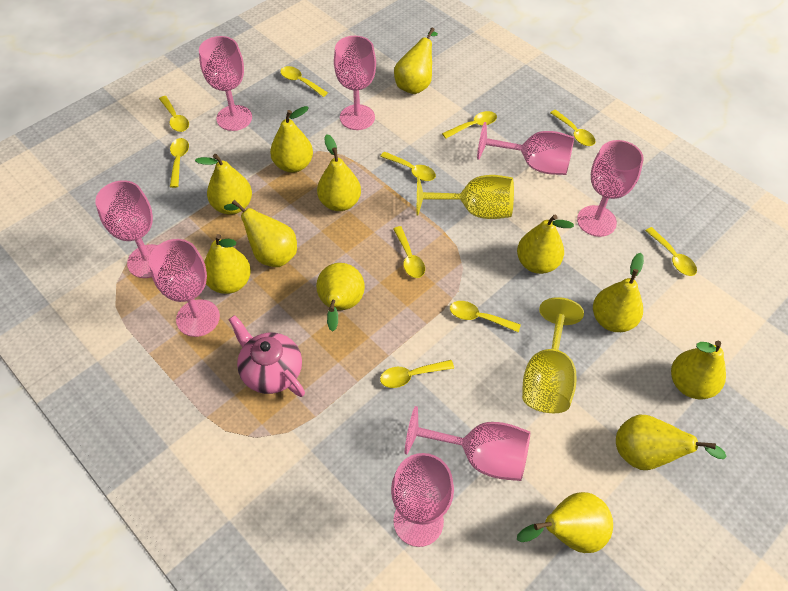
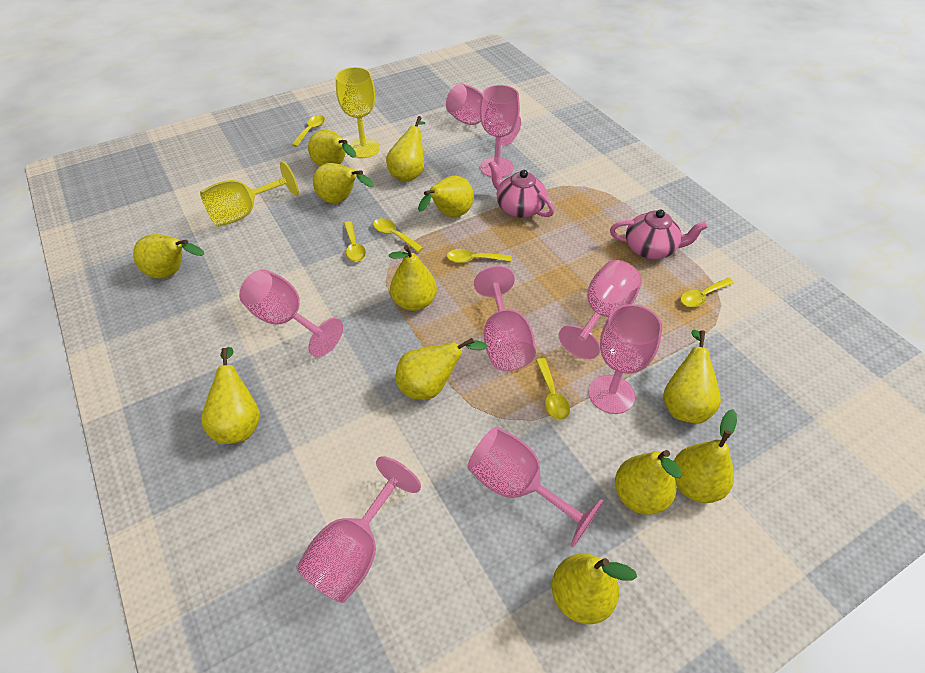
pink teapot: [229,315,305,397] = 1 -> [489,160,555,218] [610,210,708,259] = 2
yellow spoon: [159,96,189,132] [170,138,189,188] [280,66,328,97] [380,151,436,181] [380,360,454,388] [393,226,425,278] [442,111,497,139] [450,301,521,332] [550,110,595,146] [645,227,697,276] = 10 -> [291,115,325,147] [344,221,366,262] [373,218,423,252] [447,249,512,263] [536,358,570,420] [680,278,734,307] = 6

